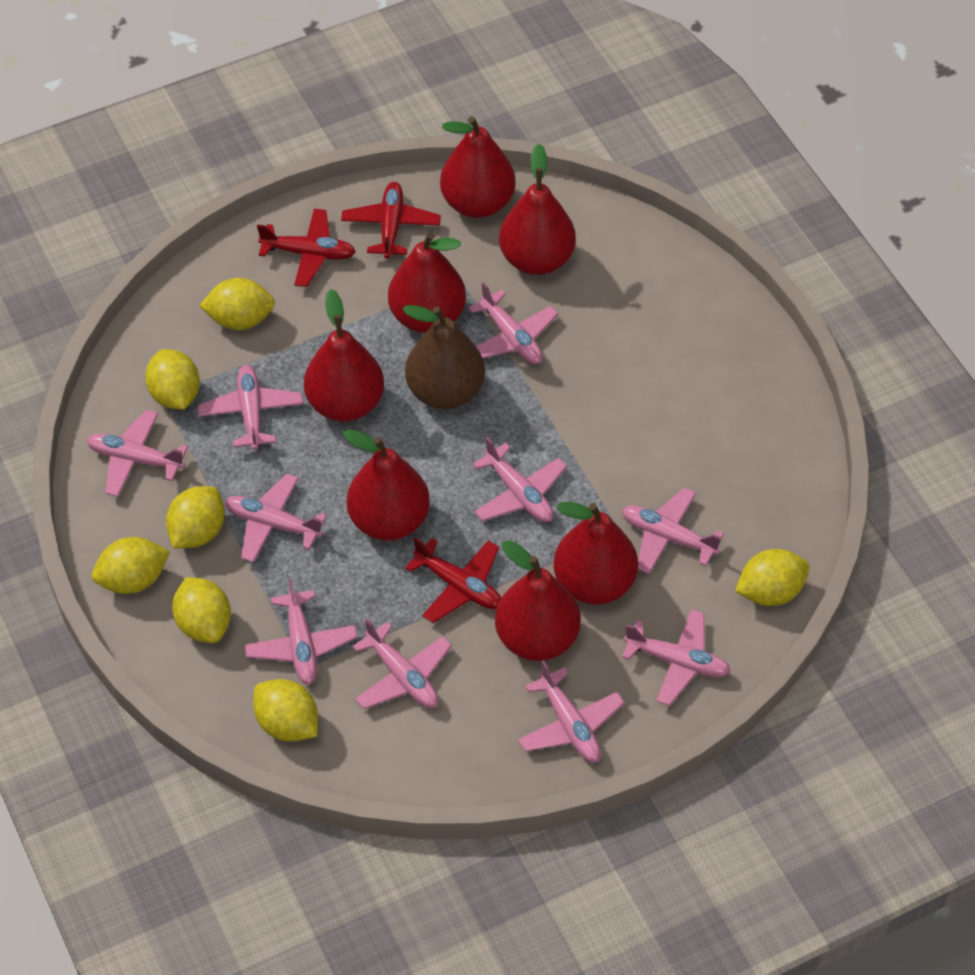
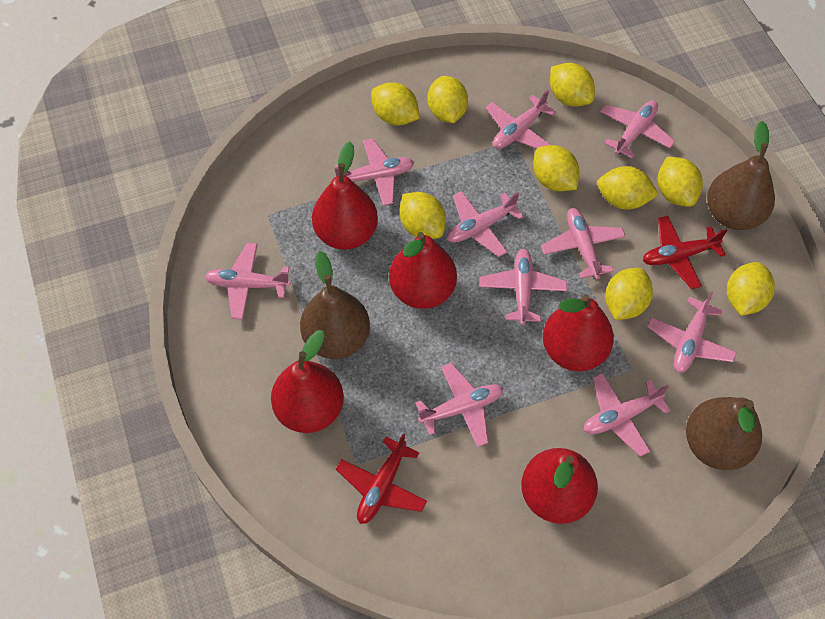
brown pear: [402,305,485,409] = 1 -> [300,251,370,359] [686,397,762,470] [707,121,775,230] = 3
red pear: [304,289,384,422] [343,429,430,541] [388,232,466,333] [440,116,516,218] [495,540,581,661] [499,144,576,275] [554,502,638,604] = 7 -> [271,330,344,433] [312,142,378,250] [389,232,457,309] [521,448,598,524] [543,294,614,371] = 5
red plane: [257,209,356,287] [341,182,441,259] [405,537,501,623] = 3 -> [336,433,427,524] [643,216,727,289] = 2
yellow lemon: [92,537,170,594] [145,349,200,410] [166,486,225,548] [172,577,231,643] [199,278,275,330] [253,679,318,742] [735,549,810,606] = 7 -> [371,82,420,125] [399,192,446,239] [427,76,468,123] [533,145,579,191] [550,63,595,107] [597,166,659,209] [605,268,653,320] [658,157,703,207] [727,262,775,316] = 9

